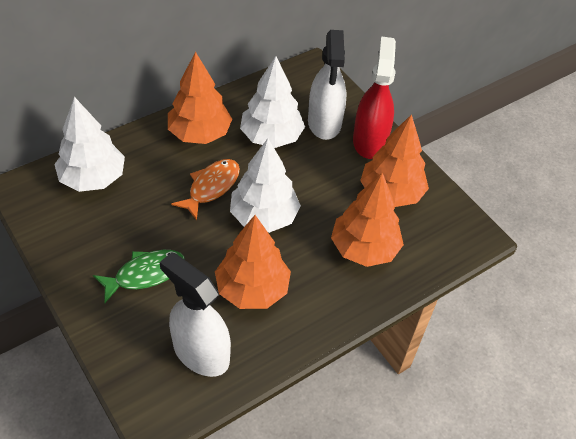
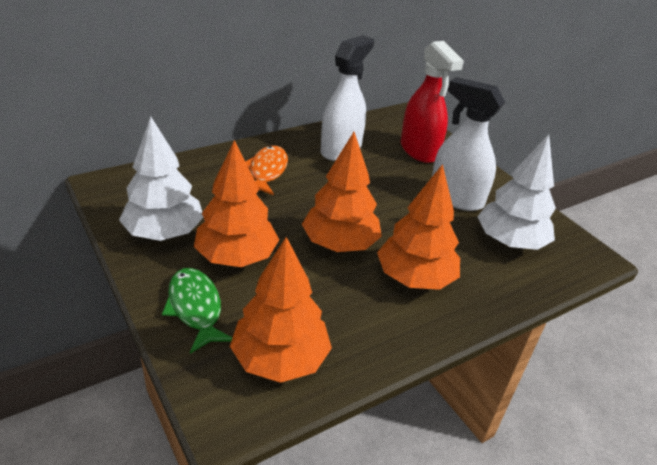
white tree: [54,97,125,192] [230,138,301,233] [240,56,305,148] = 3 -> [119,116,204,241] [477,134,556,250] = 2

